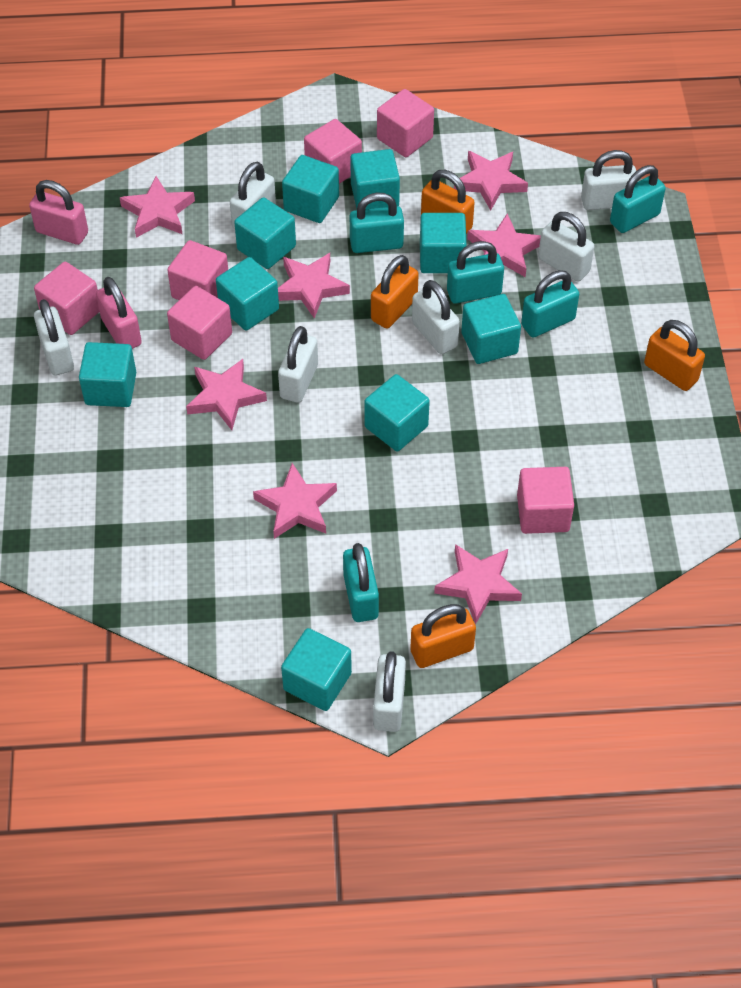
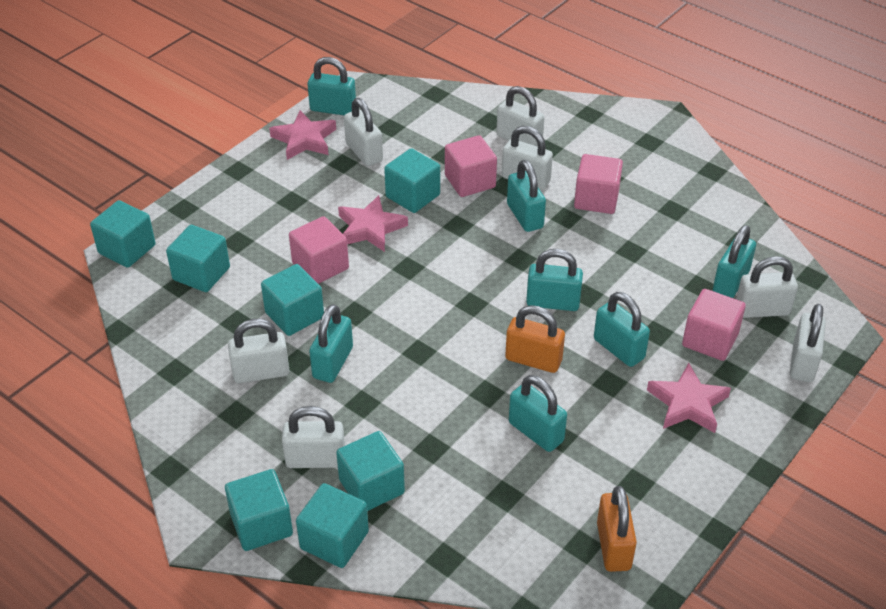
orange padlock: [371,255,419,329] [410,604,476,668] [421,170,475,234] [644,320,705,391] = 4 -> [505,305,565,373] [597,486,637,572] = 2
pink cube: [34,262,100,335] [167,240,228,300] [167,286,232,360] [304,119,362,184] [377,89,434,157] [517,467,574,534] = 6 -> [289,216,349,284] [445,135,497,197] [574,154,623,214] [682,289,746,361] = 4
pink padlock: [29,180,88,245] [96,277,142,349] = 2 -> none = 0
pink star: [120,176,195,238] [186,359,267,430] [253,463,337,539] [278,253,350,319] [434,544,522,625] [454,151,528,211] [467,213,541,277] = 7 -> [269,110,336,160] [338,195,408,252] [647,363,731,433] = 3
turquoise cube: [79,342,136,407] [216,257,279,331] [234,197,296,269] [281,628,352,711] [282,155,339,223] [350,149,400,209] [364,374,430,451] [420,213,467,273] [461,294,521,364] = 9 -> [90,200,156,268] [166,225,230,292] [225,469,293,551] [261,264,324,336] [296,483,369,568] [336,431,405,511] [384,148,440,213] = 7
turquoise padlock: [343,543,379,622] [350,192,404,253] [447,241,504,304] [521,270,579,337] [610,165,666,233] = 5 -> [308,57,356,115] [309,304,353,383] [507,160,546,232] [509,375,567,452] [526,249,583,311] [594,292,650,367] [713,225,756,298] = 7

